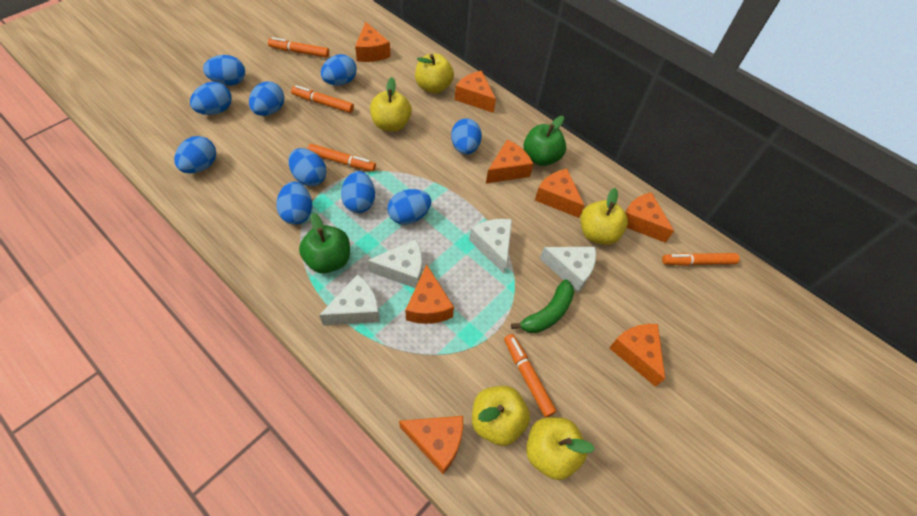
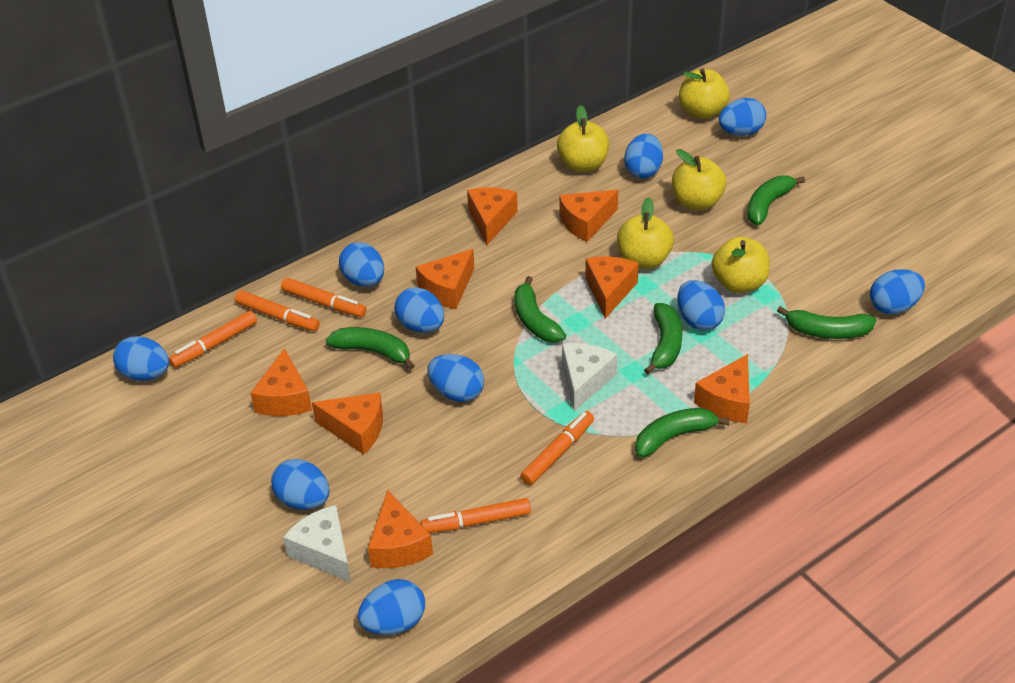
green apple: [299,213,350,274] [523,116,566,166] = 2 -> none = 0
green banana: [511,279,574,333] = 1 -> [326,327,415,370] [515,276,566,342] [635,408,730,458] [644,303,682,374] [747,175,805,225] [777,306,876,339] = 6
white cheese: [319,274,380,325] [367,239,422,288] [469,219,512,273] [540,247,596,293] = 4 -> [283,505,351,582] [562,343,617,411] = 2

